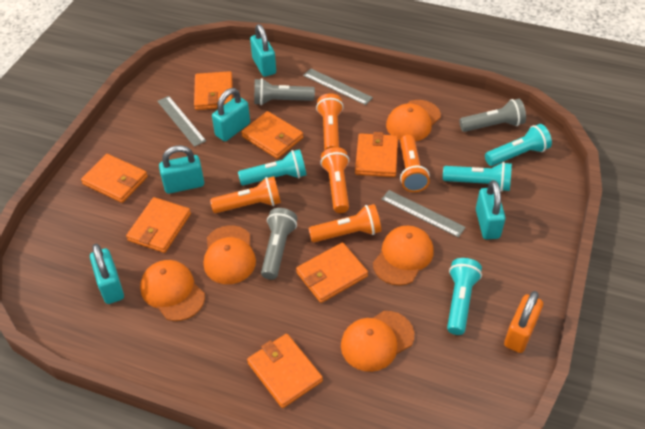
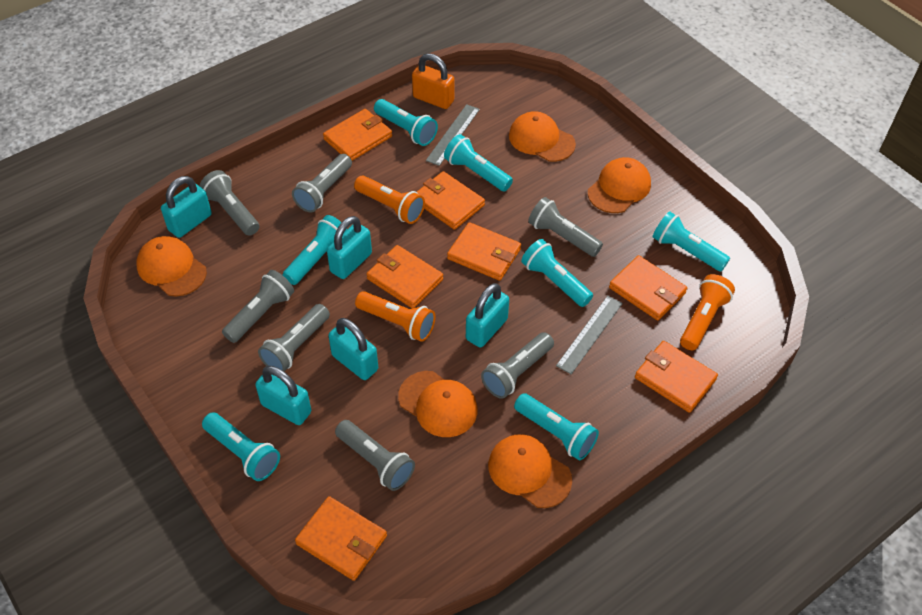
grey flashlight: [254,78,315,105] [261,208,297,280] [459,99,526,132] = 3 -> [200,170,259,236] [222,270,294,343] [258,304,330,371] [292,154,352,213] [335,420,415,491] [481,332,554,399] [528,197,603,257] = 7
grey ruler: [157,96,206,147] [303,68,373,105] [381,190,466,238] = 3 -> [426,104,480,166] [556,296,623,374] = 2
orange flashlight: [210,176,281,213] [308,204,381,243] [316,93,344,150] [320,147,349,213] [400,135,430,192] = 5 -> [354,176,425,224] [355,291,436,342] [680,274,735,350] = 3
turquoise flashlight: [238,149,306,186] [443,162,512,192] [447,258,482,335] [485,124,552,166] = 4 -> [202,413,280,481] [283,215,347,285] [374,99,438,146] [444,134,513,191] [514,393,599,460] [521,239,593,307] [653,211,730,271] = 7

